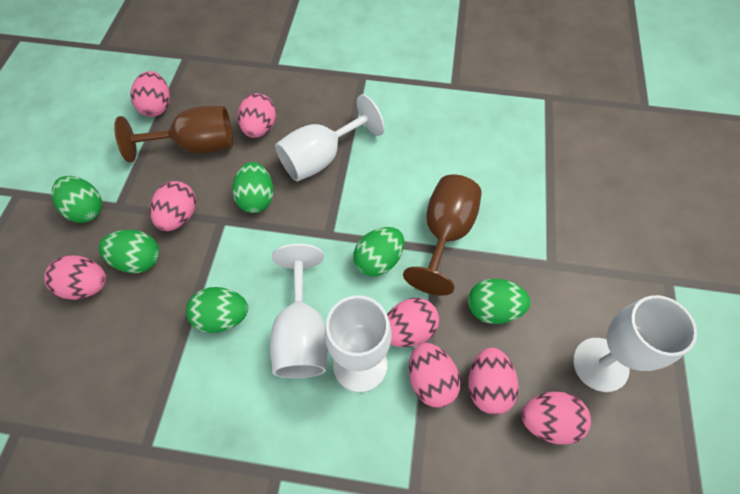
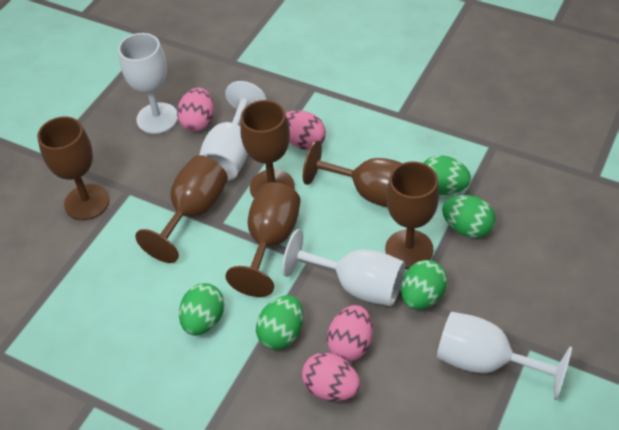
brown goblet: [114,106,233,162] [403,175,482,296] = 2 -> [37,117,109,220] [135,155,228,263] [225,182,301,297] [240,100,295,198] [303,140,402,207] [385,162,439,269] = 6
green egg: [51,176,102,223] [98,230,159,273] [186,287,248,333] [232,162,274,213] [353,227,404,277] [468,279,530,324] = 6 -> [179,283,225,336] [256,295,303,350] [401,260,447,310] [423,155,471,195] [442,195,495,238] = 5
pink egg: [44,255,106,300] [130,71,170,117] [150,181,196,231] [238,93,276,138] [387,298,439,347] [409,343,461,408] [468,347,519,415] [522,391,591,445] = 8 -> [177,88,214,132] [286,110,326,150] [302,352,360,401] [327,305,373,362] = 4

